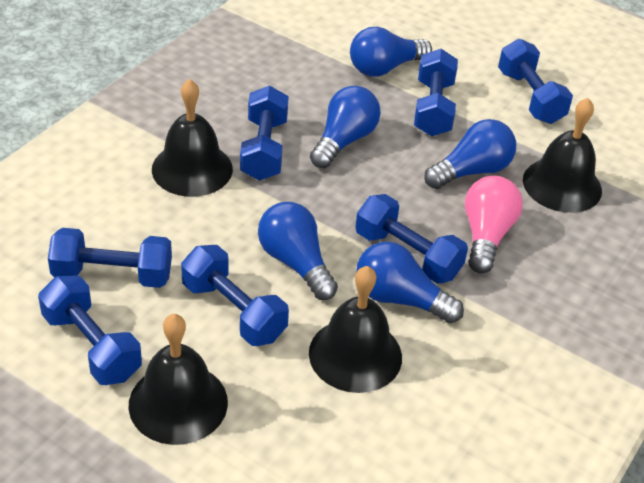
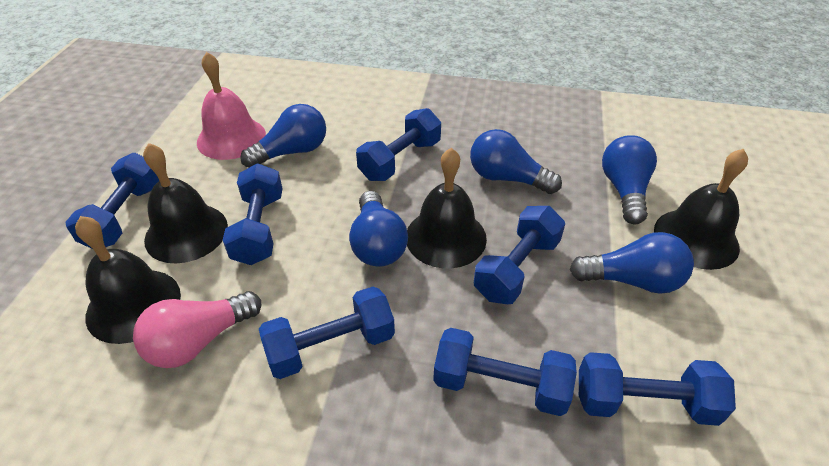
pink bell: none = 0 -> [197,52,266,160] = 1

